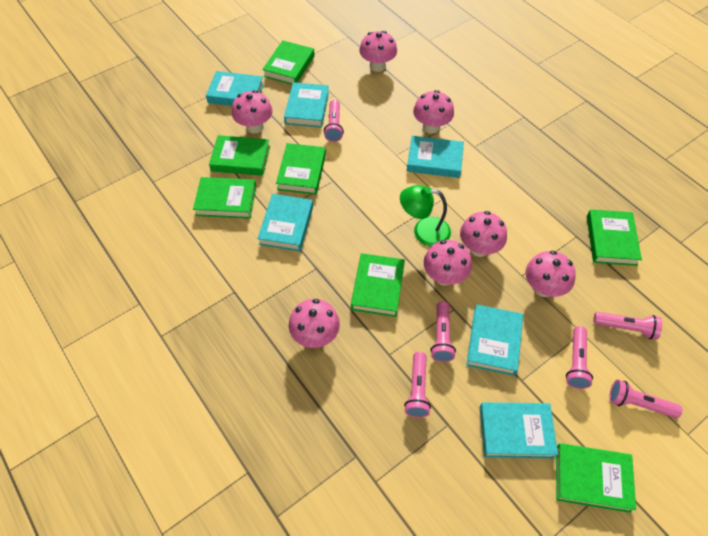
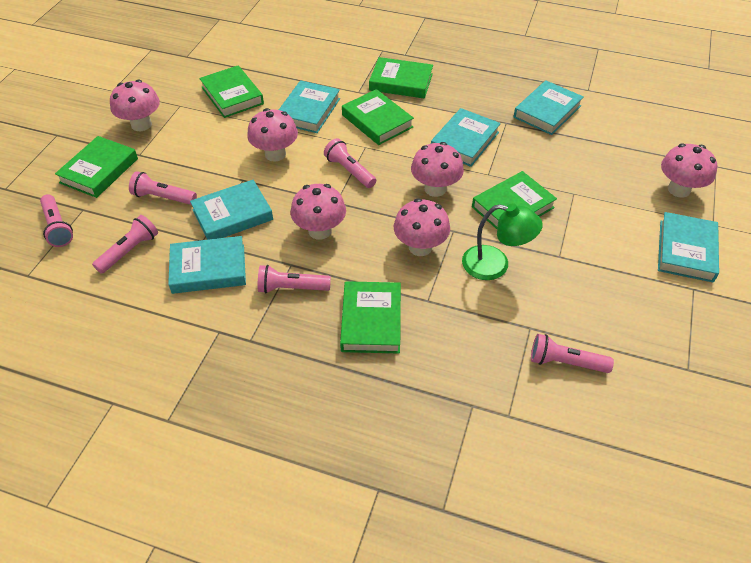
green book: [193,177,256,219] [209,135,270,176] [262,40,315,85] [276,143,326,195] [351,253,405,317] [556,443,636,513] [587,209,642,266] = 7 -> [55,136,138,198] [199,65,264,118] [340,281,401,354] [342,89,414,145] [369,57,433,99] [472,171,557,229] = 6
pink mushroom: [232,90,273,134] [289,299,340,348] [359,31,397,72] [413,90,454,134] [424,240,472,286] [460,211,507,257] [525,251,576,297] = 7 -> [110,80,160,131] [247,108,298,162] [291,184,346,240] [394,198,450,256] [411,142,464,197] [661,143,717,198] = 6

